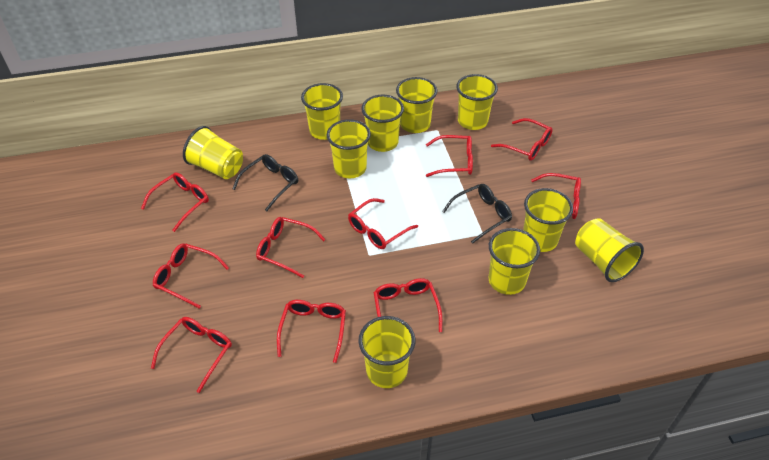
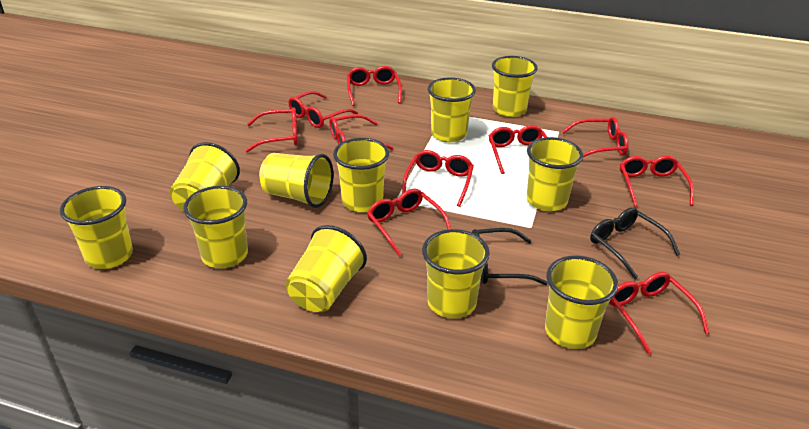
yellow cup: [183,126,243,179] [301,83,343,140] [327,119,371,178] [358,316,415,388] [361,94,404,152] [396,77,437,133] [456,74,498,130] [489,228,540,295] [523,188,573,252] [575,218,644,282] = 10 -> [60,186,133,269] [170,142,240,212] [183,186,248,268] [259,153,334,208] [285,225,367,312] [333,138,389,212] [422,229,490,318] [427,77,476,142] [492,56,538,117] [527,137,583,211] [545,256,618,349] = 11

